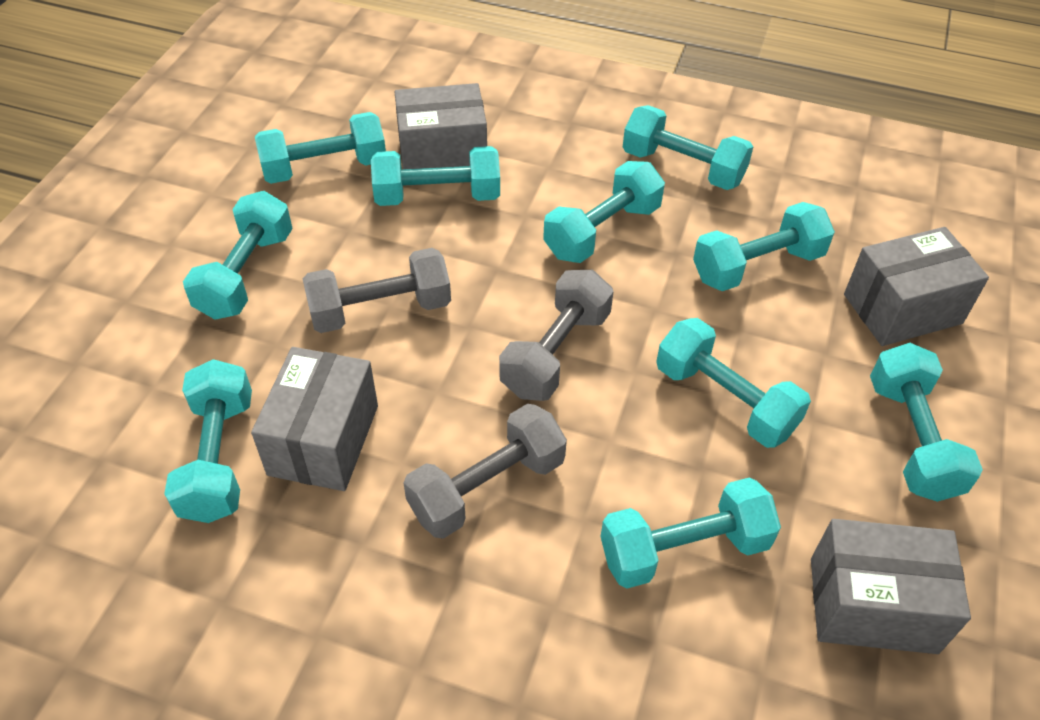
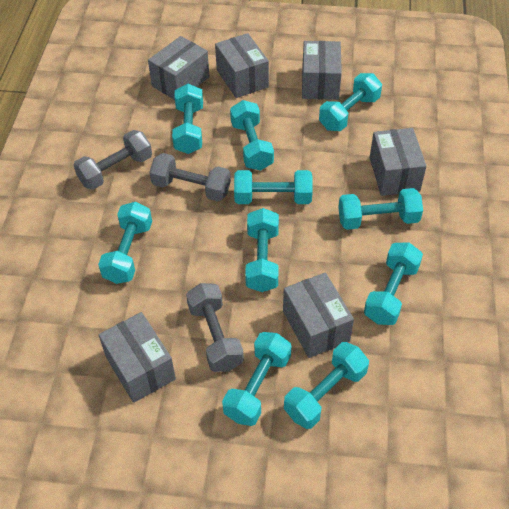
grey box: [251,347,378,491] [395,83,487,169] [811,519,971,654] [844,227,989,346] = 4 -> [98,312,176,403] [148,36,209,100] [215,33,269,98] [283,272,354,358] [302,41,342,100] [370,128,426,196] = 6

